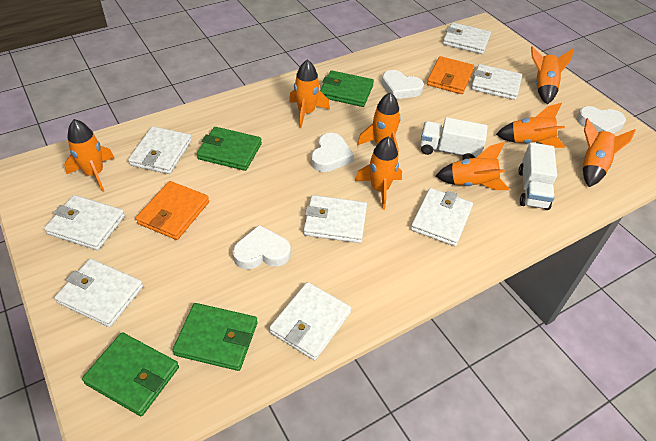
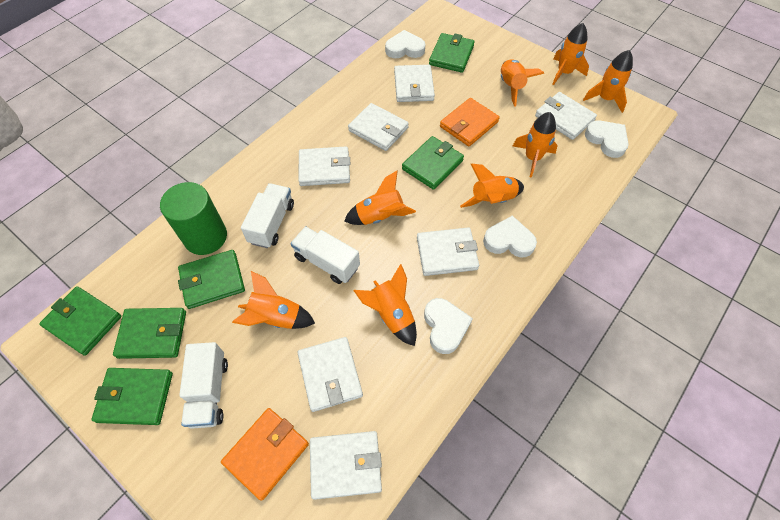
green cylinder: none = 0 -> [160,182,227,255] = 1
green wallet: [82,332,179,416] [173,303,257,371] [197,127,262,171] [320,70,374,107] = 4 -> [39,286,122,356] [91,368,173,425] [113,308,186,359] [178,250,245,309] [402,136,464,190] [429,33,475,73] = 6
white truck: [420,117,488,159] [518,142,557,210] = 2 -> [179,342,228,429] [241,183,294,248] [290,226,360,284] = 3
white wallet: [44,195,125,250] [54,259,143,327] [128,126,192,174] [269,282,351,360] [303,195,367,243] [411,188,473,246] [443,22,491,54] [471,64,522,100] = 8 -> [298,146,350,186] [298,337,363,412] [310,431,382,500] [348,103,409,151] [394,65,435,102] [417,227,479,276] [535,92,597,140] = 7

